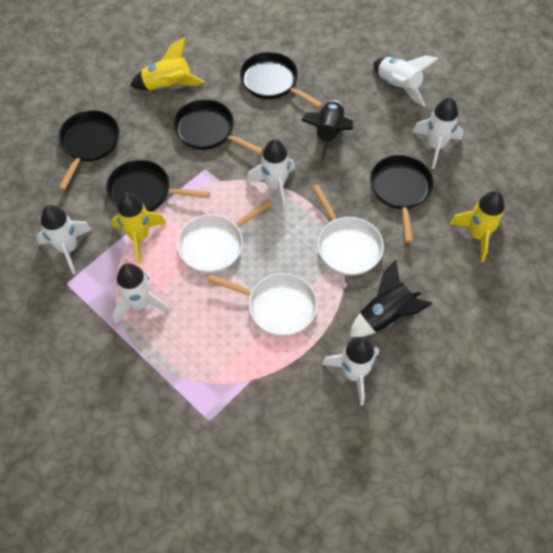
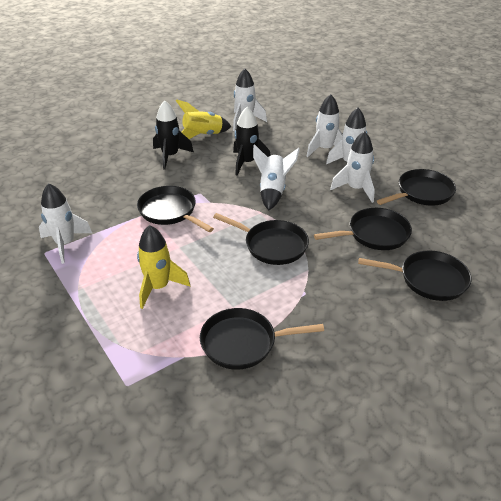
black pan: [58,110,120,190] [106,160,210,212] [173,99,263,155] [240,52,323,108] [370,155,433,243] = 5 -> [137,186,214,232] [200,308,324,369] [213,213,309,265] [314,208,412,250] [358,250,472,301] [377,169,456,206] = 6
white pan: [177,199,273,273] [208,273,318,336] [312,184,384,275] = 3 -> none = 0
yellow rocket: [112,193,166,264] [130,37,204,90] [449,191,505,262] = 3 -> [137,225,190,309] [176,99,231,139] = 2

